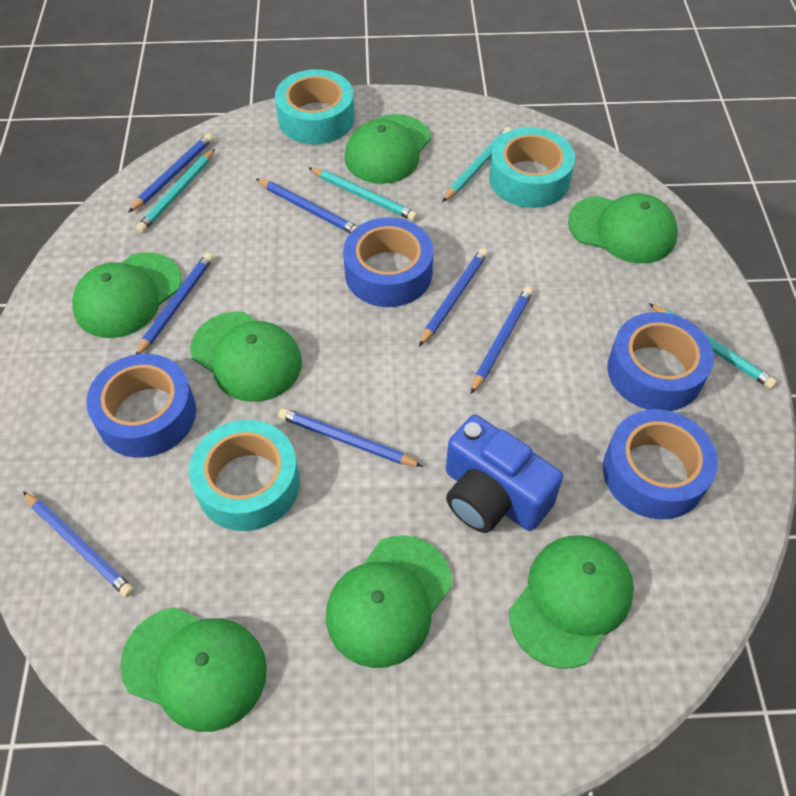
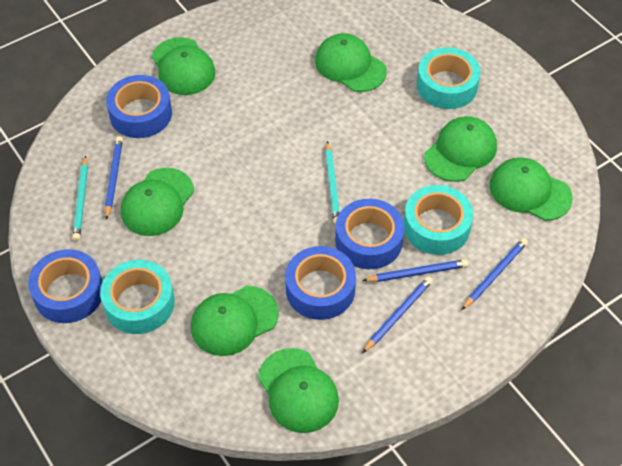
blue camera: [446,415,563,533] = 1 -> none = 0
blue pencil: [23,491,134,597] [128,134,213,213] [136,253,213,354] [256,179,357,233] [278,408,423,467] [419,248,488,346] [471,286,533,394] = 7 -> [105,136,123,220] [362,259,468,282] [362,276,433,353] [462,238,528,310] = 4
turquoise pencil: [136,149,215,233] [308,167,418,221] [442,127,512,202] [649,303,777,389] = 4 -> [73,155,88,241] [325,141,340,224] = 2

